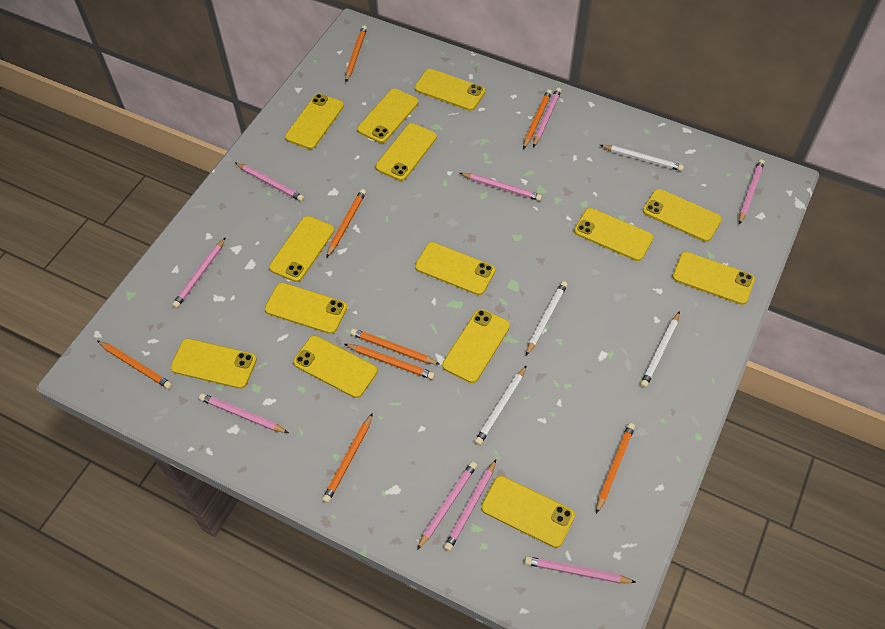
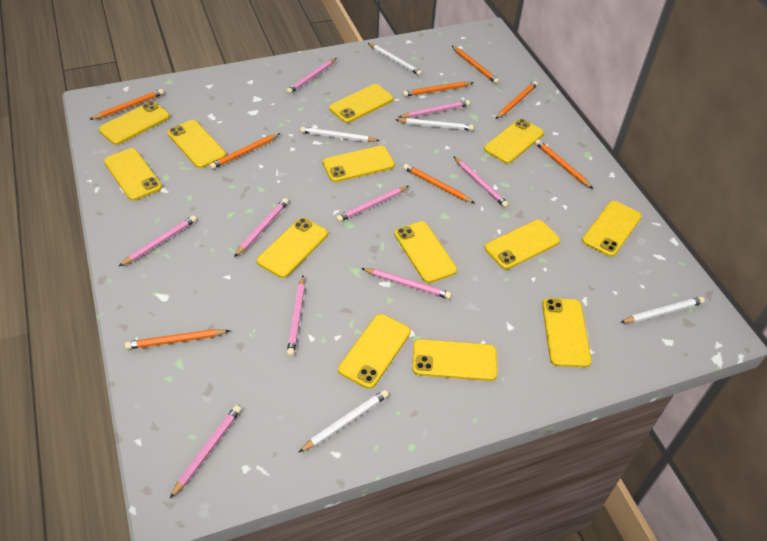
white pencil: [475,365,527,445] [526,281,568,356] [600,145,684,171] [640,311,680,388] = 4 -> [299,390,389,452] [300,127,380,142] [368,43,422,76] [396,118,474,131] [620,297,705,323] = 5
yellow phone: [170,338,257,389] [265,283,347,334] [269,216,334,282] [285,94,344,149] [293,335,377,398] [357,89,418,143] [376,123,437,181] [415,69,485,111] [415,242,495,295] [442,309,510,383] [481,476,575,548] [574,208,653,261] [643,189,722,242] [672,252,755,305] = 14 -> [99,101,170,145] [104,148,162,201] [167,120,226,168] [257,218,328,278] [323,146,395,182] [329,84,393,123] [338,314,411,389] [394,221,457,283] [412,339,497,381] [484,119,544,164] [485,220,560,269] [542,298,592,367] [582,201,642,257] = 13

